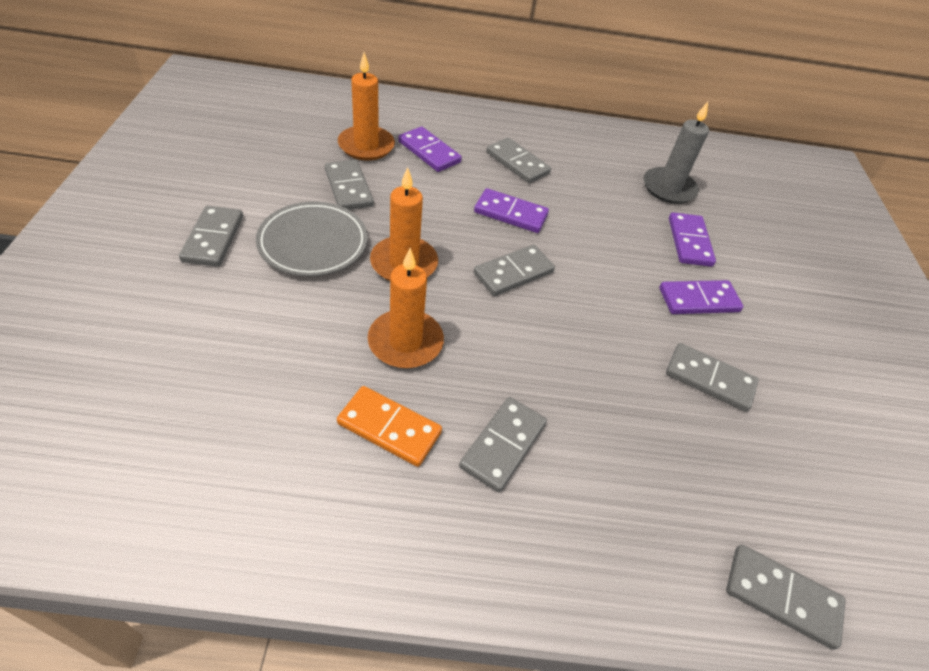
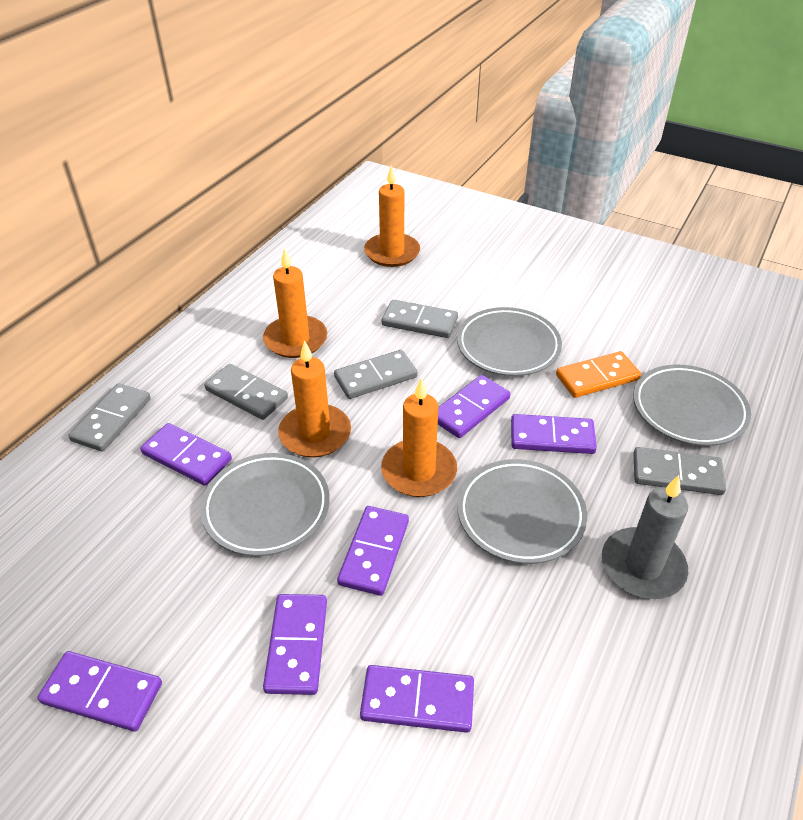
grey domino: [179,206,243,267] [325,160,374,210] [459,397,547,492] [474,245,555,296] [486,137,551,183] [666,343,759,412] [726,545,846,650] = 7 -> [68,383,151,452] [205,364,288,420] [334,350,418,399] [382,300,458,338] [633,447,726,495] = 5
grey plate: [256,201,368,276] = 1 -> [200,453,330,556] [457,307,562,376] [457,459,587,564] [633,365,751,446] = 4
orange candle: [338,52,395,160] [368,248,444,368] [370,167,438,281] = 3 -> [263,248,327,358] [278,340,351,458] [364,165,420,267] [381,378,457,497] = 4
purple domino: [398,127,462,172] [474,188,549,233] [659,280,744,314] [669,212,716,267] = 4 -> [37,651,162,732] [140,423,232,486] [263,594,327,695] [337,506,409,596] [360,665,474,733] [438,375,510,438] [511,414,597,454] = 7

